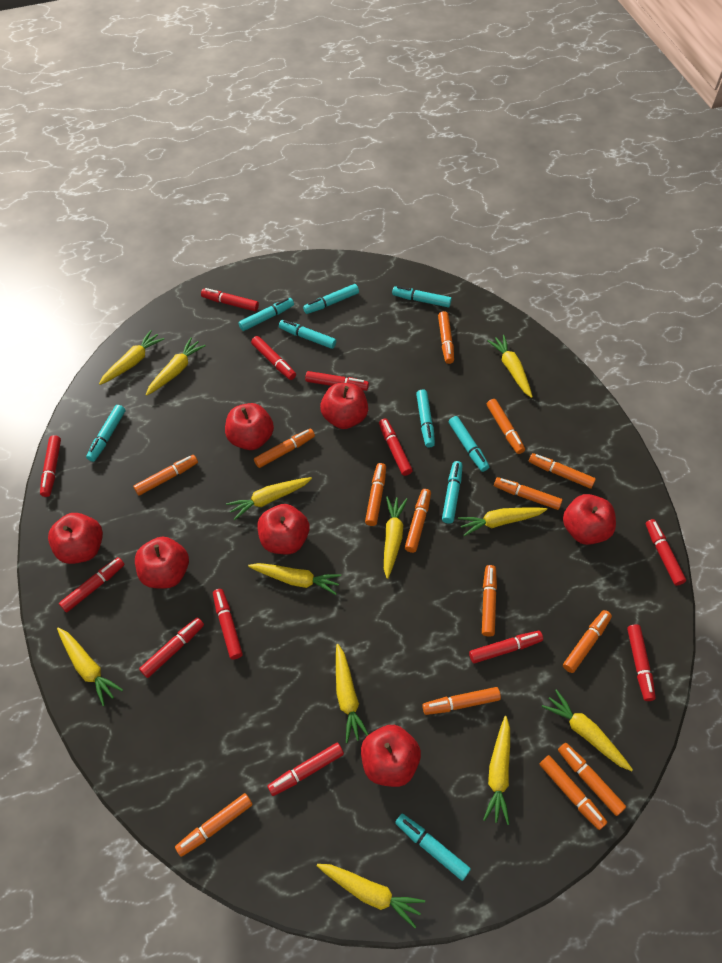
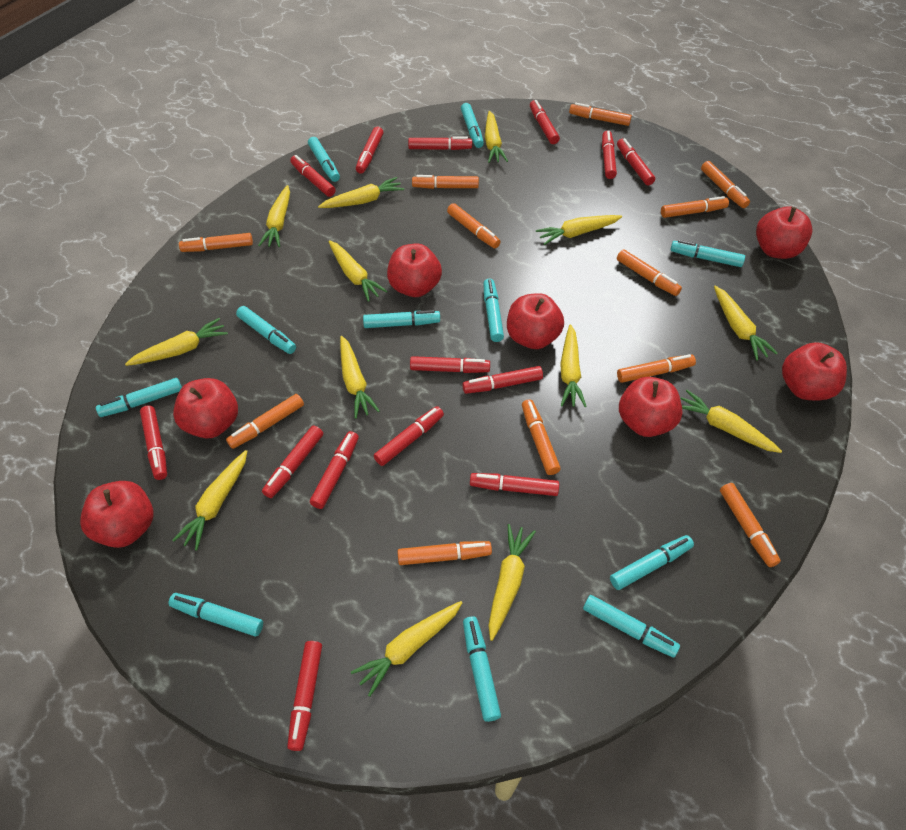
orange marker: [133,455,198,496] [175,793,253,857] [254,428,315,468] [365,463,386,526] [405,489,431,553] [422,687,501,715] [438,311,454,364] [482,565,497,637] [487,399,525,454] [494,477,562,510] [529,453,596,489] [539,755,607,830] [558,743,626,816] [563,610,612,673] = 14 -> [179,233,253,252] [226,394,304,449] [397,541,492,565] [412,175,479,189] [447,203,501,248] [522,399,561,475] [569,103,632,126] [617,250,682,296] [617,354,696,383] [661,196,729,218] [701,161,750,208] [720,483,781,567] = 12
red marker: [40,435,61,497] [59,557,125,612] [139,618,204,678] [201,288,259,311] [213,589,243,660] [251,336,296,380] [267,743,344,796] [305,371,369,391] [379,418,413,476] [469,631,543,664] [627,624,656,701] [646,519,686,586] = 12 -> [140,405,167,480] [262,425,323,498] [287,641,322,751] [290,155,336,197] [310,431,359,509] [356,127,384,174] [374,406,444,466] [408,137,472,150] [410,356,490,373] [462,366,543,394] [470,473,559,496] [530,100,560,144] [602,130,617,179] [617,138,655,185] = 14
turquoise marker: [86,405,126,462] [238,298,294,331] [279,320,336,349] [303,284,359,314] [392,286,452,308] [395,814,471,881] [416,389,435,448] [442,461,463,524] [449,416,489,472] = 9 -> [96,378,182,417] [168,593,263,637] [236,306,296,354] [308,137,340,182] [363,310,440,328] [461,103,484,148] [463,616,501,722] [483,279,504,342] [583,595,680,658] [610,535,694,590] [670,240,745,267] = 11
yellow carrot: [57,628,123,706] [99,330,164,385] [146,338,206,396] [226,477,312,521] [248,563,341,595] [317,864,425,928] [336,644,369,743] [384,496,408,579] [458,507,547,536] [483,716,510,825] [487,335,533,398] [542,689,633,771] = 12 -> [125,318,228,366] [172,450,247,551] [258,185,290,247] [318,177,404,208] [328,240,388,302] [340,336,380,419] [351,601,463,697] [485,111,508,163] [488,524,536,641] [536,215,622,245] [560,324,587,407] [681,390,782,453] [714,286,778,361] = 13

